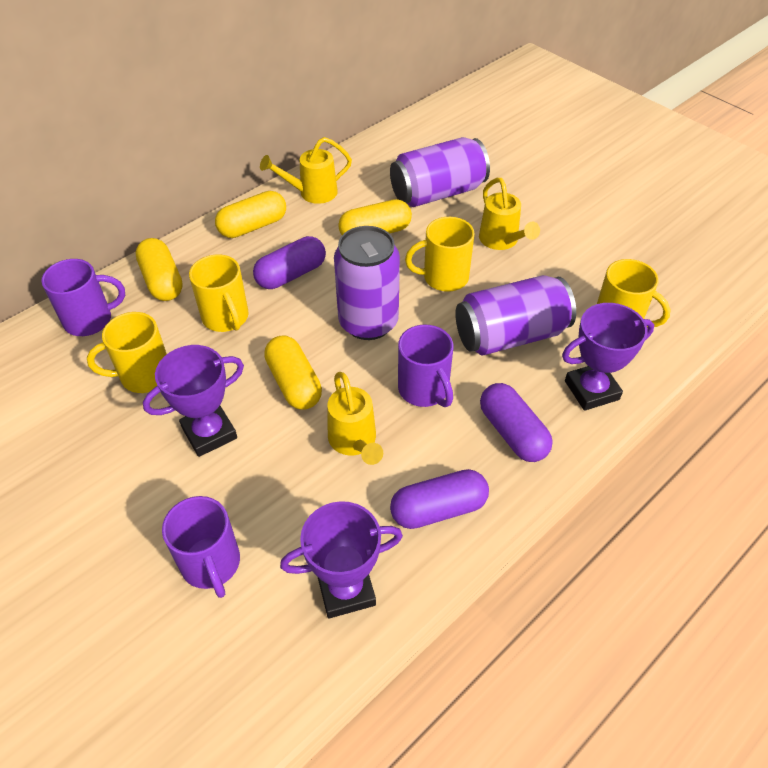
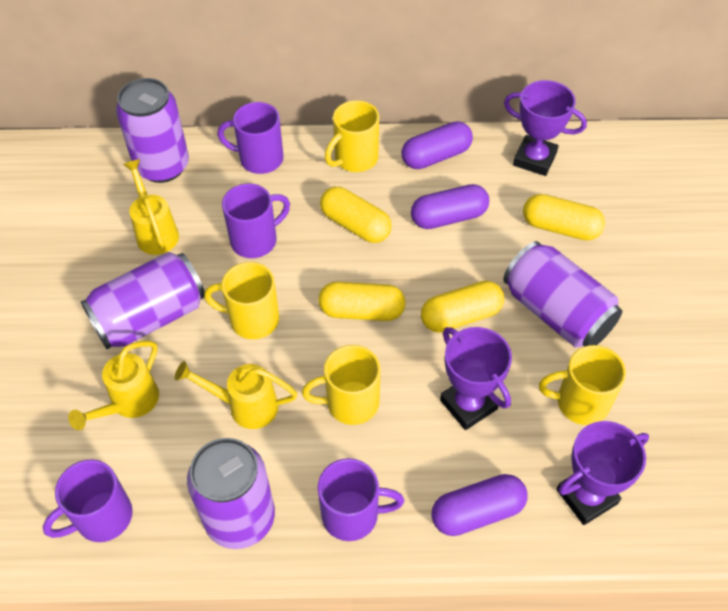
purple can: [334,226,400,340] [390,137,490,207] [455,275,576,356] = 3 -> [80,252,205,350] [116,78,189,183] [187,438,275,549] [503,241,622,348] = 4
purple mug: [41,259,125,336] [162,496,240,598] [398,325,453,407] = 3 -> [43,459,133,542] [217,102,283,174] [222,184,290,258] [318,458,404,541] = 4

